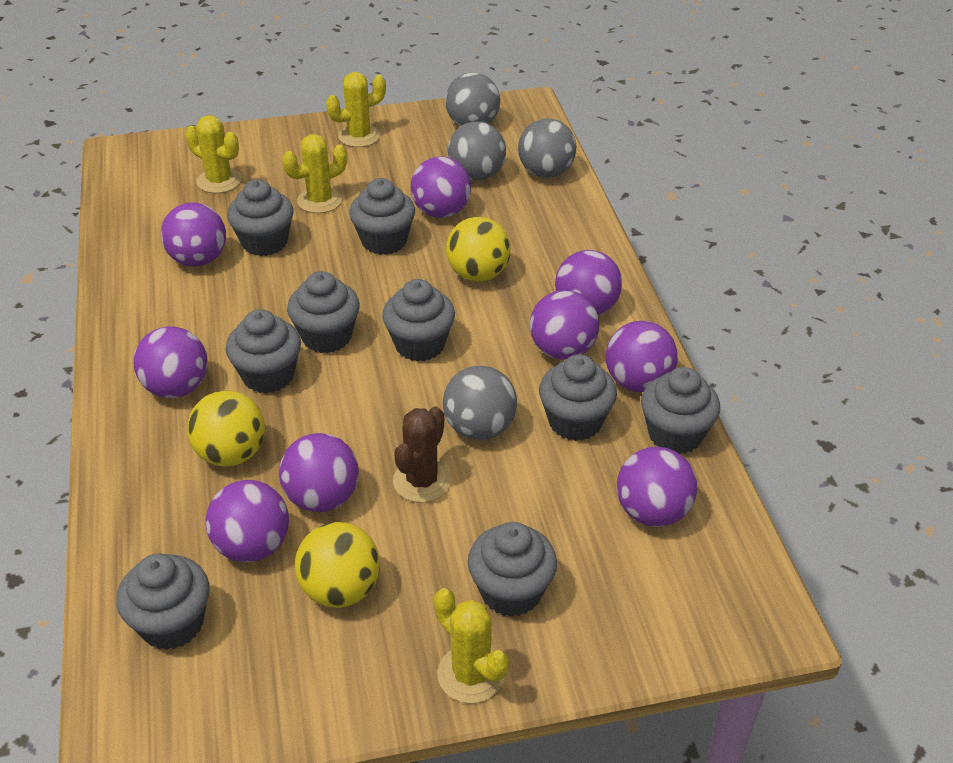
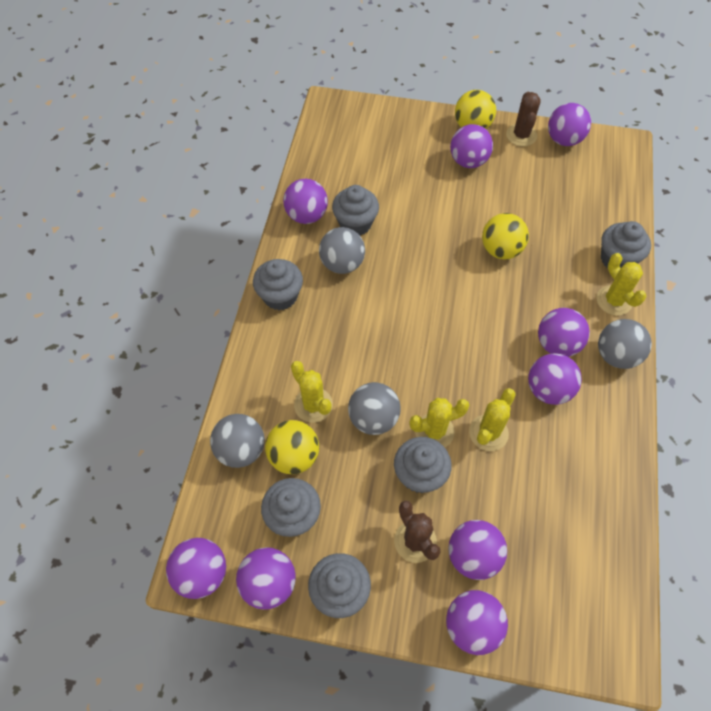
brown cactus: [393,406,451,503] = 1 -> [394,501,441,563] [506,92,541,147] = 2
grey cupcake: [116,553,209,650] [226,309,301,393] [227,179,293,256] [287,271,360,353] [349,178,415,255] [382,279,455,362] [468,522,557,617] [539,354,617,441] [641,367,720,454] = 9 -> [253,259,303,310] [261,478,321,537] [308,553,371,618] [332,185,379,236] [394,437,452,493] [601,221,651,269] = 6

